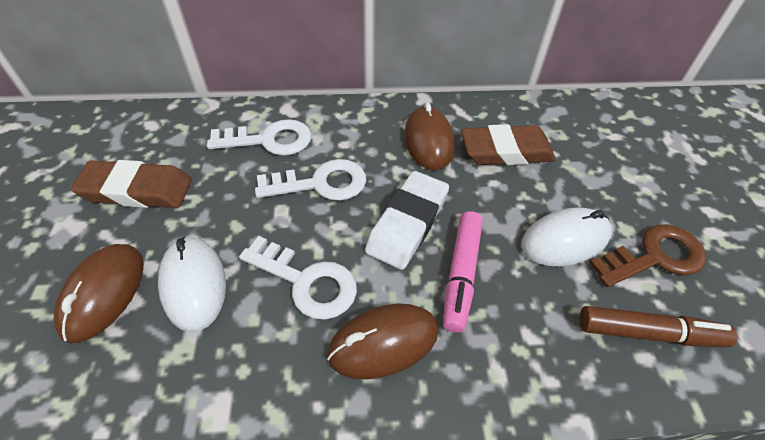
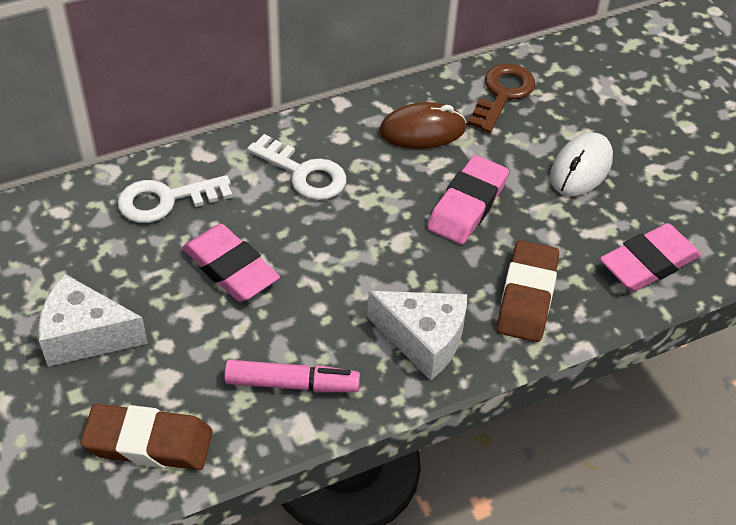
brown marker: [580,306,737,347] = 1 -> none = 0
brown mouse: [54,244,144,343] [327,303,438,379] [404,102,455,170] = 3 -> [379,102,467,149] = 1
pink eraser: none = 0 -> [182,224,280,302] [427,155,509,244] [600,223,701,291] = 3
white cheese: none = 0 -> [38,274,148,367] [367,291,467,380] = 2
white eraser: [365,171,449,270] = 1 -> none = 0
white key: [207,119,312,156] [239,236,357,320] [255,159,366,201] = 3 -> [118,175,232,223] [247,134,346,200] = 2
white mouse: [158,236,226,332] [521,208,612,266] = 2 -> [550,133,613,196] = 1

